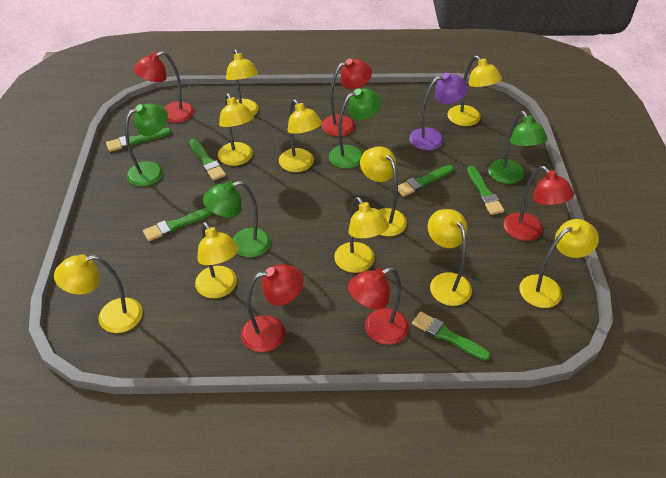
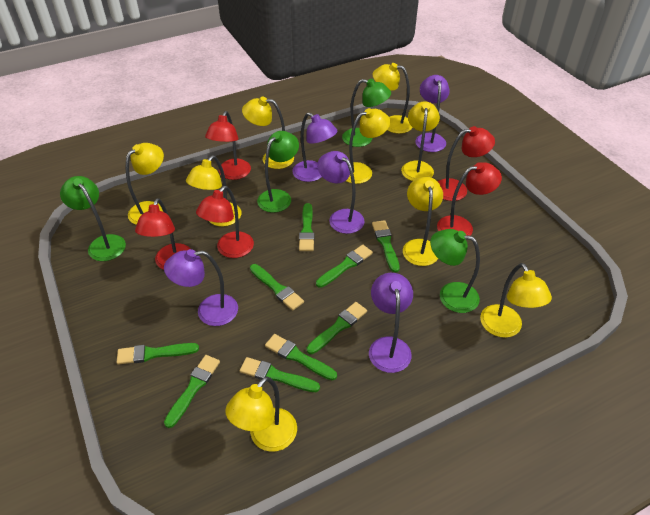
green brush: [106,128,171,152] [143,208,213,241] [189,139,226,181] [398,165,454,197] [412,311,490,361] [467,166,504,215] = 6 -> [117,343,199,365] [164,355,220,428] [240,357,320,392] [250,264,304,311] [265,334,337,380] [299,203,314,251] [307,302,367,354] [316,245,373,288] [372,220,400,273] = 9
purple lamp: [410,73,468,150] = 1 -> [164,249,238,326] [292,112,337,182] [317,151,365,234] [369,273,413,373] [415,75,450,152] = 5
yellow lamp: [54,254,143,333] [195,222,239,298] [218,93,254,166] [226,49,258,116] [279,99,322,172] [334,197,389,273] [360,146,407,236] [428,209,472,306] [448,55,502,126] [520,219,599,308] = 10 -> [126,143,164,225] [186,155,242,227] [225,376,297,452] [242,97,294,169] [346,108,390,184] [373,63,412,134] [401,101,440,181] [403,177,443,266] [480,263,552,338] = 9

